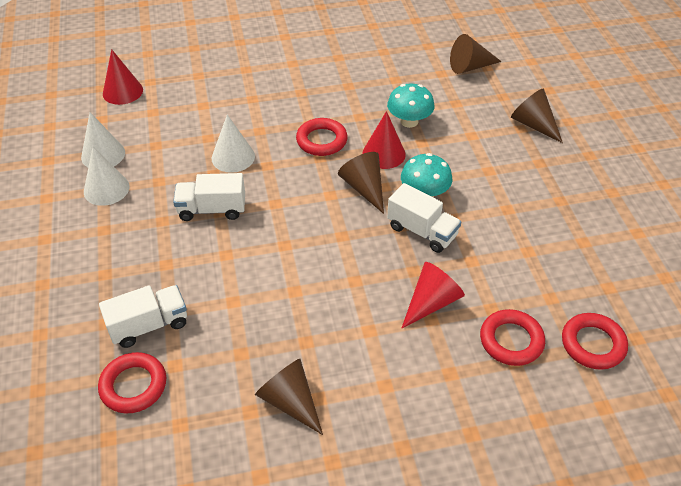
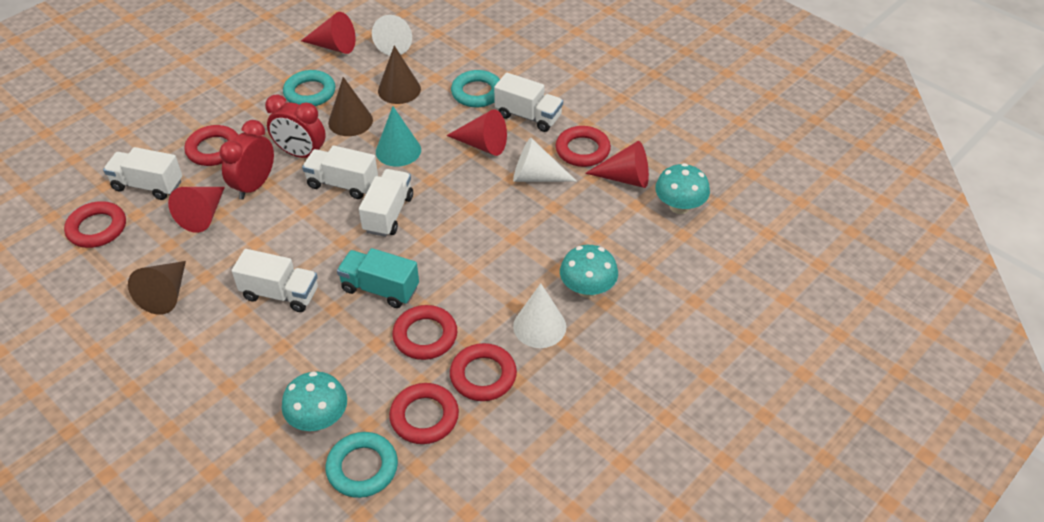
brown cone: [255,359,323,435] [338,152,384,214] [450,34,502,74] [511,89,563,143] = 4 -> [128,261,186,315] [328,77,373,136] [378,45,421,104] = 3
red clock: none = 0 -> [219,120,274,200] [265,94,326,158] = 2
red cone: [103,49,143,105] [362,111,406,169] [401,262,465,329] = 3 -> [168,187,225,233] [301,12,356,54] [446,109,507,156] [585,141,649,188] = 4
red ring: [98,352,166,413] [296,118,348,156] [480,309,545,366] [562,313,628,370] = 4 -> [64,201,126,248] [185,125,238,166] [389,383,459,444] [392,305,457,360] [450,343,517,401] [556,126,611,167] = 6
turquoise cone: none = 0 -> [376,106,421,167] = 1
turquoise mushroom: [387,84,434,128] [401,153,452,198] = 2 -> [282,371,347,431] [560,245,618,298] [655,163,710,214] = 3
turquoise ring: none = 0 -> [283,70,335,106] [325,432,398,498] [451,70,500,107] = 3
turquoise truck: none = 0 -> [337,248,419,308] = 1
white truck: [99,285,187,348] [173,173,245,221] [387,183,461,253] = 3 -> [103,147,182,200] [232,249,318,312] [302,145,378,199] [359,169,413,237] [494,72,563,132] = 5

